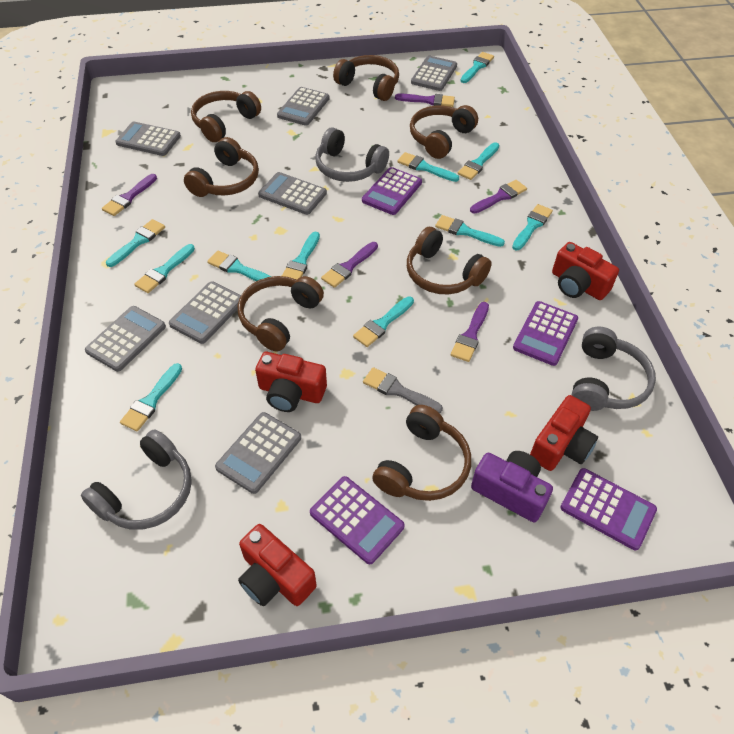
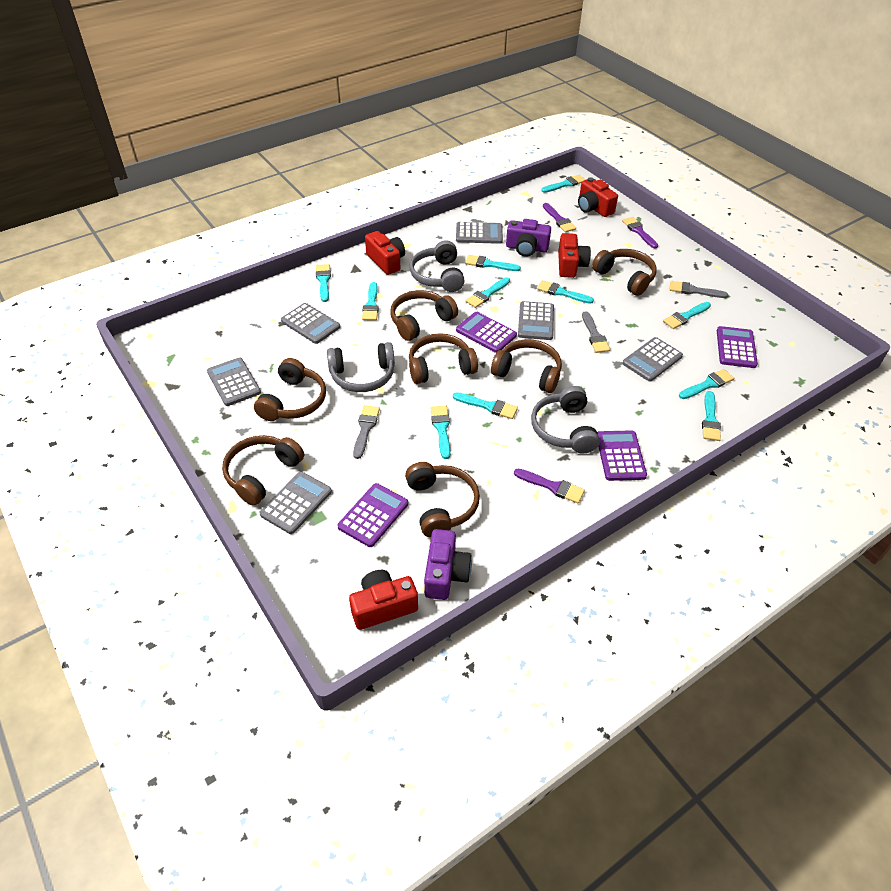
grey brush: [363,367,443,413] = 1 -> [353,405,380,459] [582,311,610,353] [669,281,728,298] = 3
grey calculator: [85,306,166,372] [115,122,181,156] [169,281,241,344] [215,412,301,494] [258,172,327,215] [277,87,330,126] [411,56,457,91] = 7 -> [207,358,261,406] [259,472,332,534] [281,303,340,344] [456,222,503,244] [518,301,554,340] [622,337,683,381] = 6
purple brush: [102,174,157,216] [321,242,378,288] [395,93,455,107] [451,302,489,362] [470,180,527,214] = 5 -> [514,469,585,503] [543,203,576,232] [622,217,658,249] = 3
purple camera: [471,451,553,522] = 1 -> [424,529,472,600] [506,219,551,257] = 2

